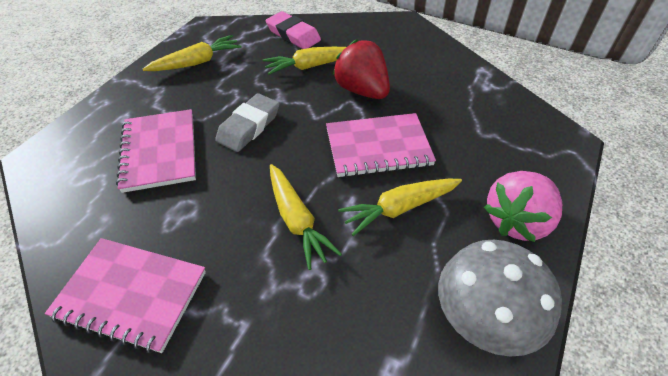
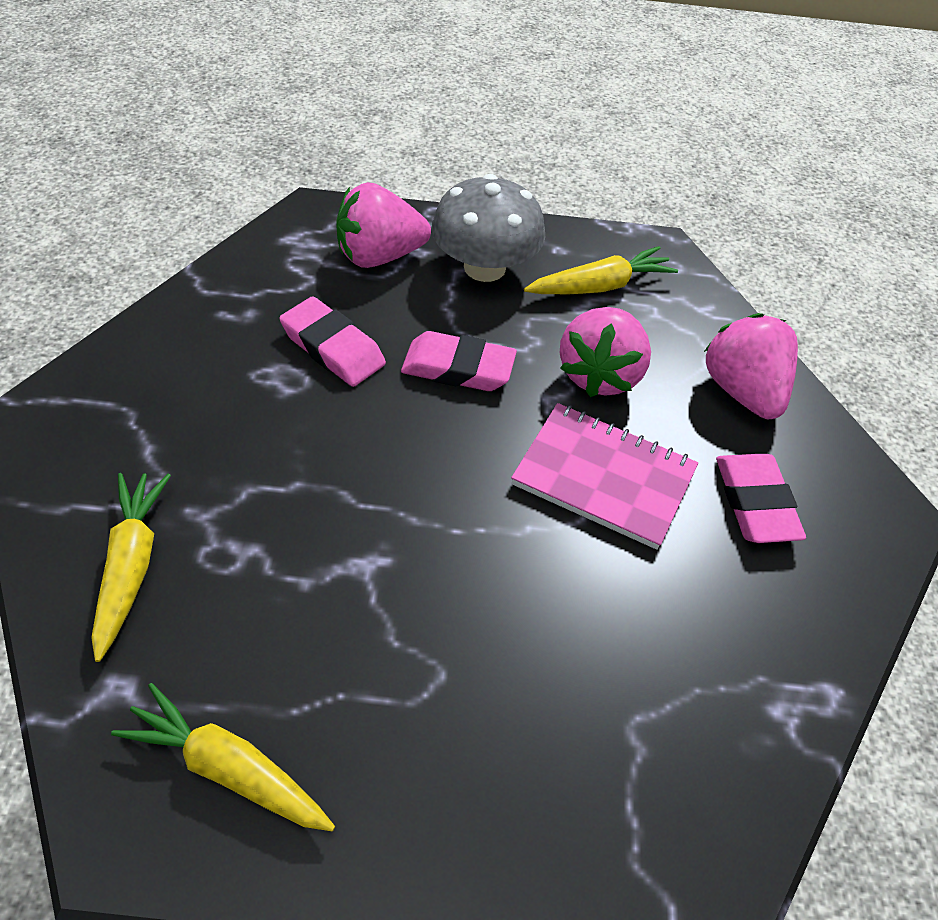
grey eraser: [215,93,280,152] = 1 -> none = 0
pink eraser: [265,11,321,49] = 1 -> [279,296,386,387] [401,331,517,391] [716,454,806,543] = 3
pink notebook: [45,238,206,353] [116,109,196,193] [326,113,436,178] = 3 -> [511,403,698,550] = 1
pink strawberry: [484,171,562,242] = 1 -> [336,182,431,268] [560,307,651,397] [704,313,798,419] = 3
red strawberry: [333,39,390,99] = 1 -> none = 0
yellow carrot: [143,35,241,71] [263,47,346,75] [270,164,342,270] [338,179,462,236] = 4 -> [91,473,171,662] [111,683,335,831] [524,246,678,294] = 3

